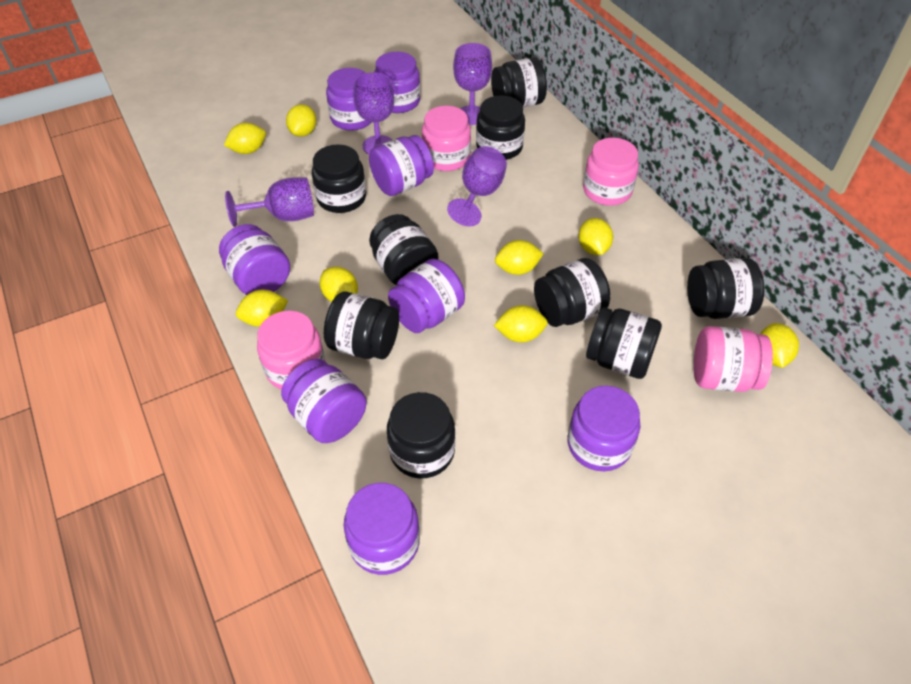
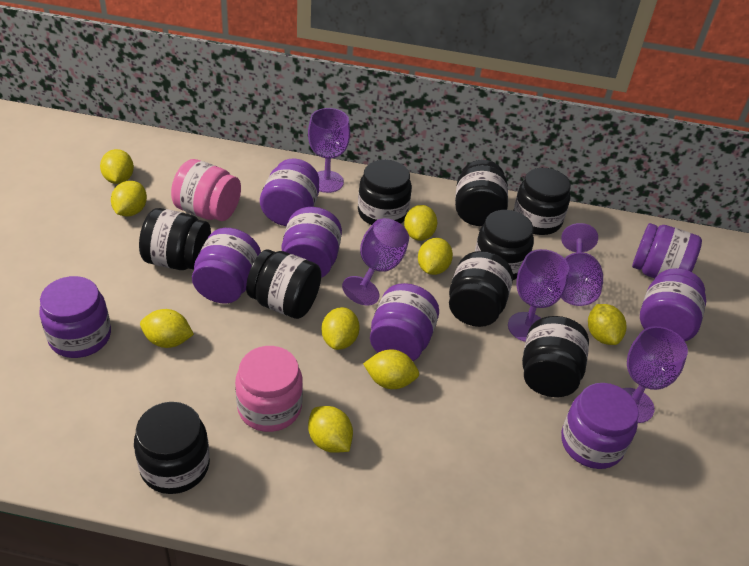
pink jar: [257,311,325,390] [422,106,471,171] [583,138,639,206] [694,326,773,392] = 4 -> [171,159,241,221] [235,346,303,432] = 2
purple goblet: [225,178,314,227] [353,72,394,154] [447,146,507,226] [453,43,492,125] = 4 -> [308,108,350,193] [342,218,409,305] [508,249,569,342] [561,223,603,306] [622,326,688,423] = 5
yellow lemon: [224,123,266,154] [236,290,288,327] [286,104,316,137] [320,266,358,302] [494,305,548,343] [495,240,544,275] [578,218,613,255] [761,323,799,368] = 8 -> [100,149,134,184] [111,181,147,217] [140,309,194,348] [308,406,353,453] [321,307,360,350] [363,349,419,389] [404,205,437,241] [418,238,453,275] [588,304,626,345] = 9

